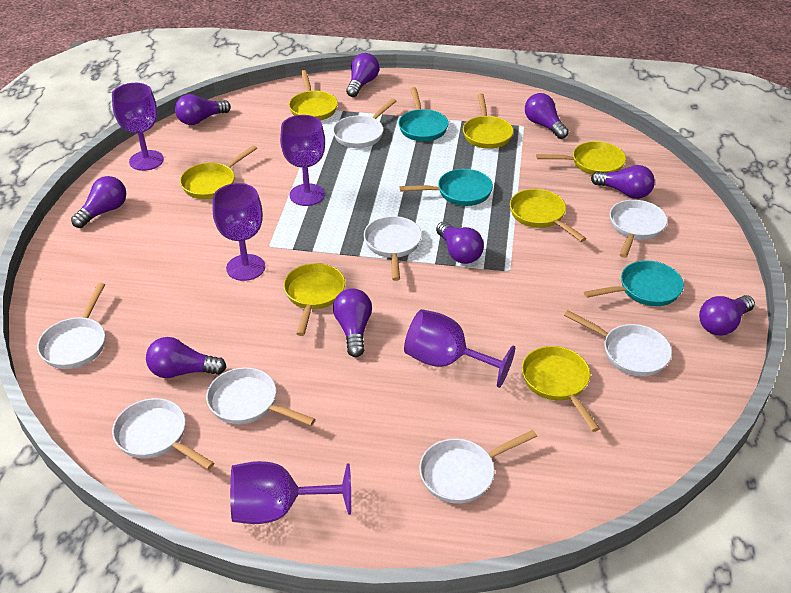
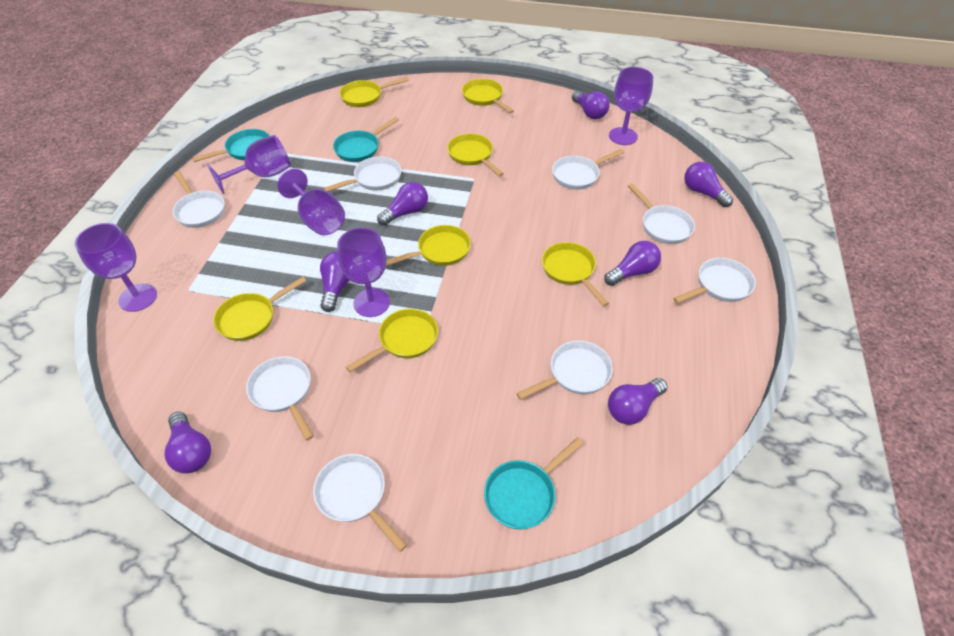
purple light bulb: [71,176,126,228] [146,337,226,378] [175,94,231,125] [333,288,372,357] [346,53,379,97] [436,222,484,264] [525,93,569,139] [591,165,655,199] [699,295,755,336] = 9 -> [164,412,211,474] [320,251,350,312] [377,182,428,226] [572,91,610,119] [604,241,661,286] [608,378,668,425] [684,162,733,207] = 7

